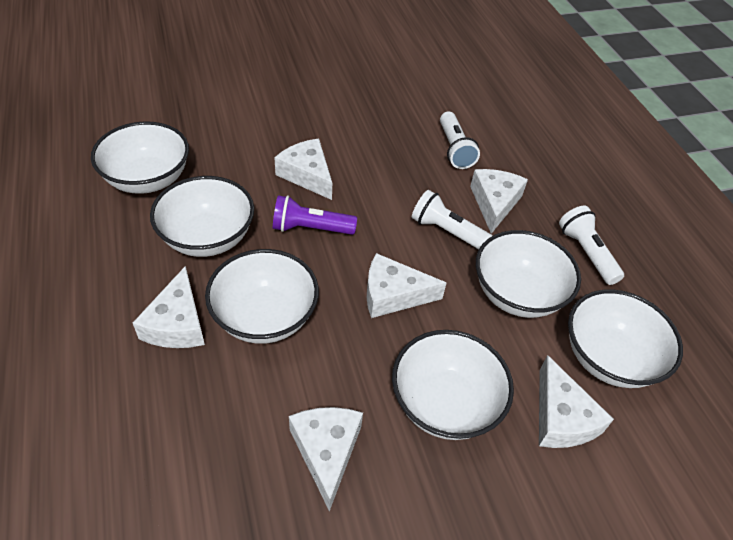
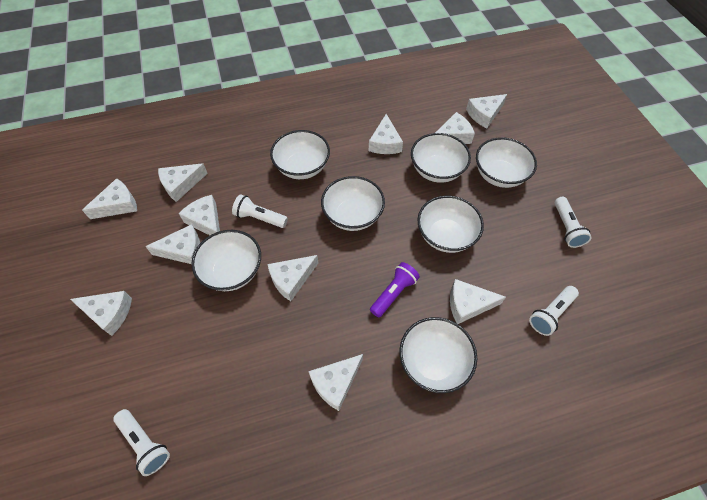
white bowl: [91,121,189,194] [150,176,254,257] [205,249,319,344] [392,330,514,440] [476,230,581,318] [568,289,683,388] = 6 -> [191,230,261,291] [270,130,330,179] [321,176,385,231] [400,317,477,393] [411,133,471,183] [417,196,484,253] [476,137,537,188] = 7
white cheese: [133,266,205,348] [274,139,332,200] [289,407,363,512] [367,253,446,318] [470,169,528,234] [539,355,614,448] = 6 -> [70,291,132,336] [82,178,137,219] [145,224,200,264] [158,163,208,202] [179,195,220,235] [267,255,318,301] [308,354,363,411] [369,114,403,154] [435,112,475,144] [450,279,506,324] [466,94,507,128] = 11
white flashlight: [412,190,493,249] [440,111,480,169] [559,206,624,285] = 3 -> [113,409,170,476] [232,194,288,228] [529,286,579,336] [554,197,592,248] = 4

